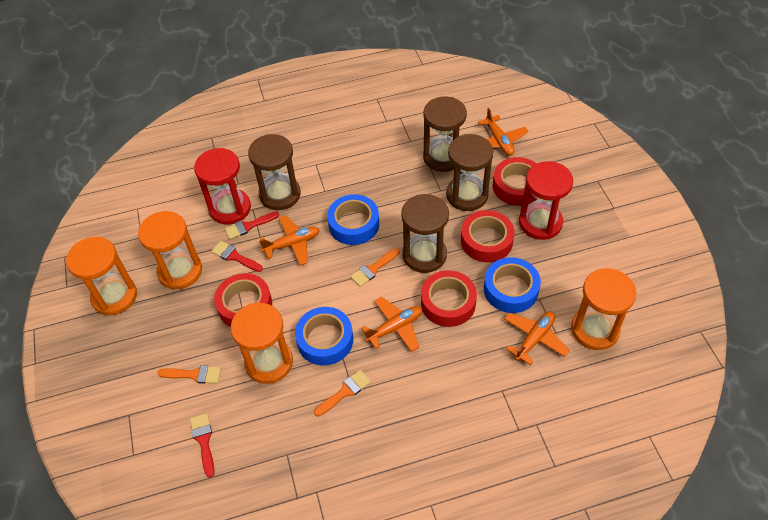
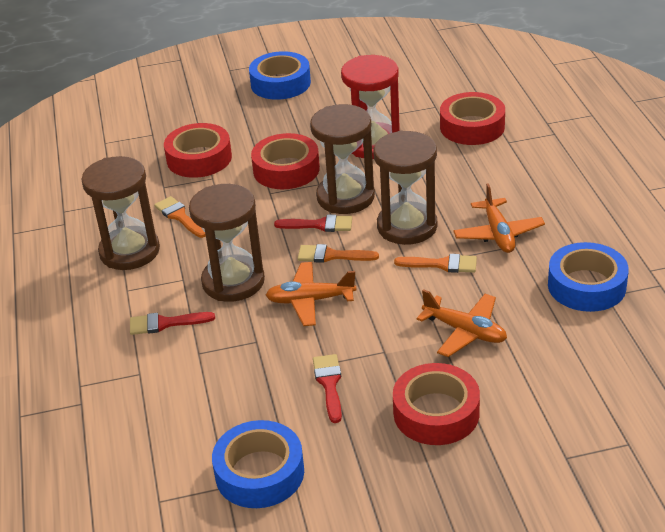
orange hourglass: [66,237,137,315] [138,211,202,289] [231,303,293,384] [571,268,636,350] = 4 -> none = 0
orange plane: [259,215,320,265] [361,297,422,352] [478,108,529,156] [504,311,570,365] = 4 -> [266,262,357,326] [417,289,507,357] [453,183,545,253] = 3
red hourglass: [194,148,251,225] [519,161,573,240] = 2 -> [341,55,400,159] = 1

